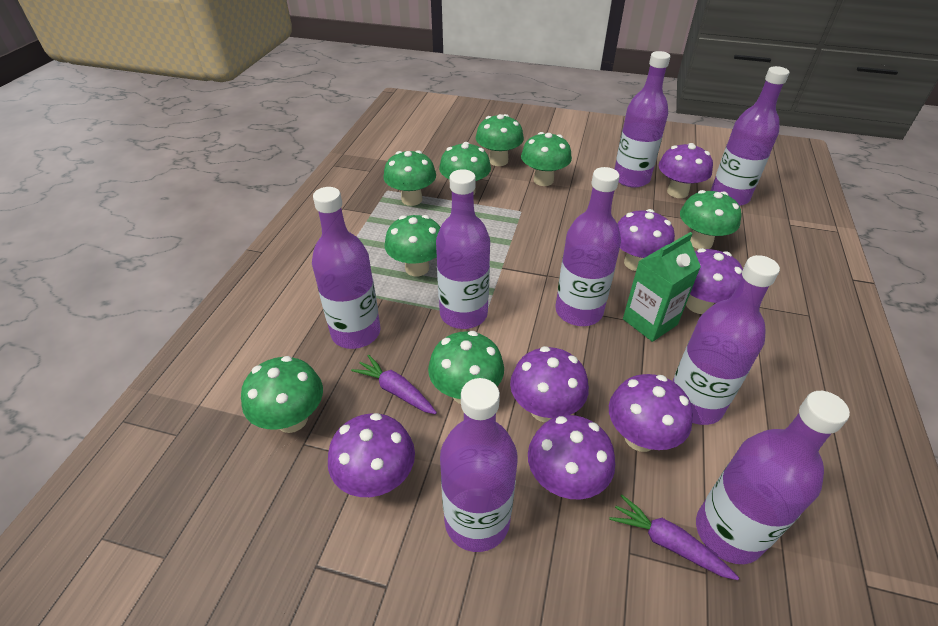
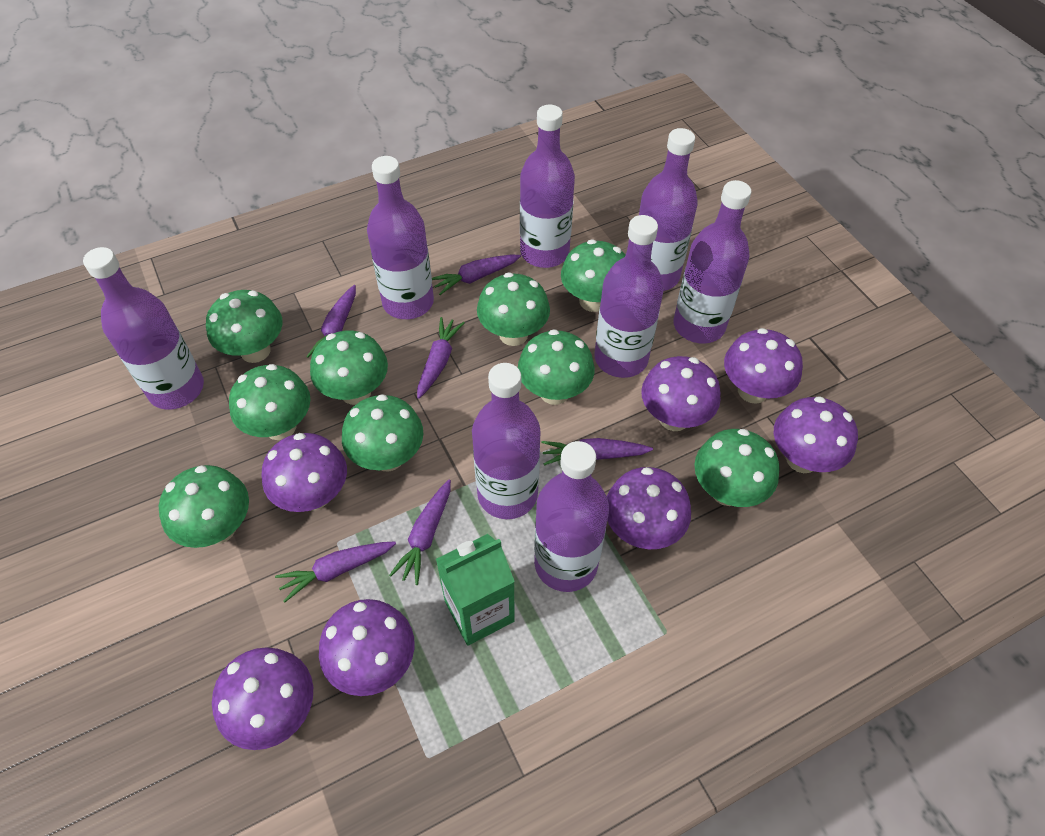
green mushroom: [241,356,323,433] [383,150,436,206] [384,215,440,276] [428,331,504,404] [439,142,491,194] [476,114,524,166] [521,132,572,186] [680,190,741,249] = 8 -> [159,465,249,548] [206,290,283,363] [229,364,310,440] [310,330,388,405] [342,394,423,471] [477,272,550,346] [518,329,595,405] [561,240,625,312] [694,429,780,507] = 9
purple carrot: [351,355,437,414] [609,495,739,580] = 2 -> [275,541,396,603] [306,285,356,358] [389,479,451,585] [417,317,464,399] [432,255,521,295] [542,438,653,466] = 6

